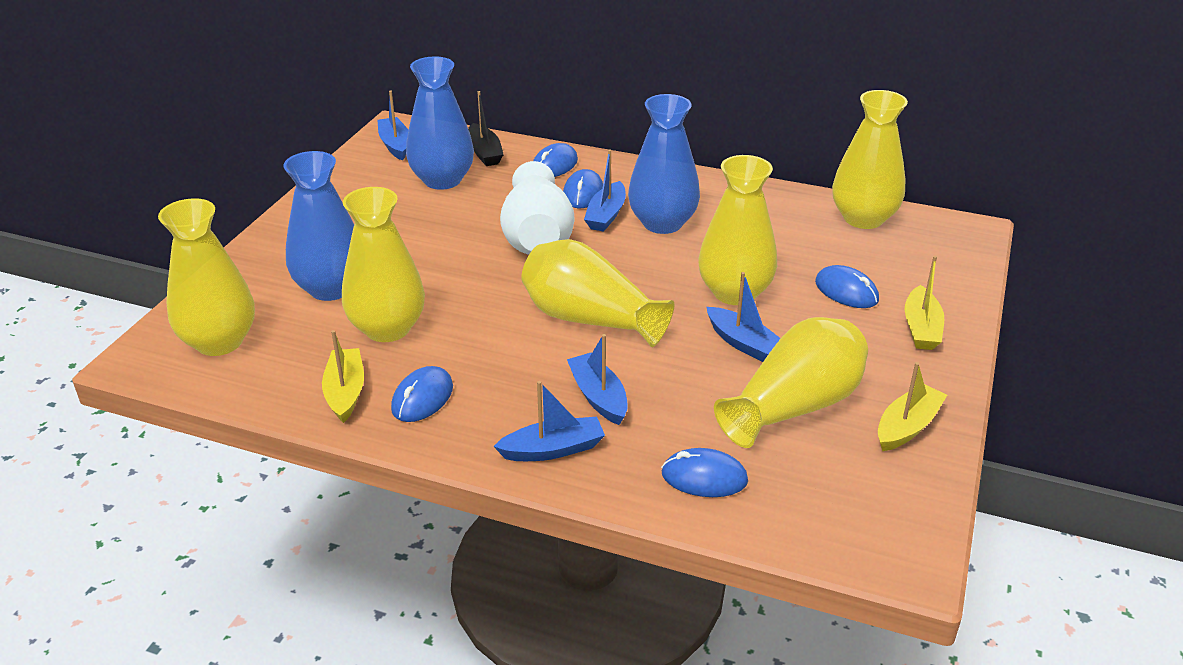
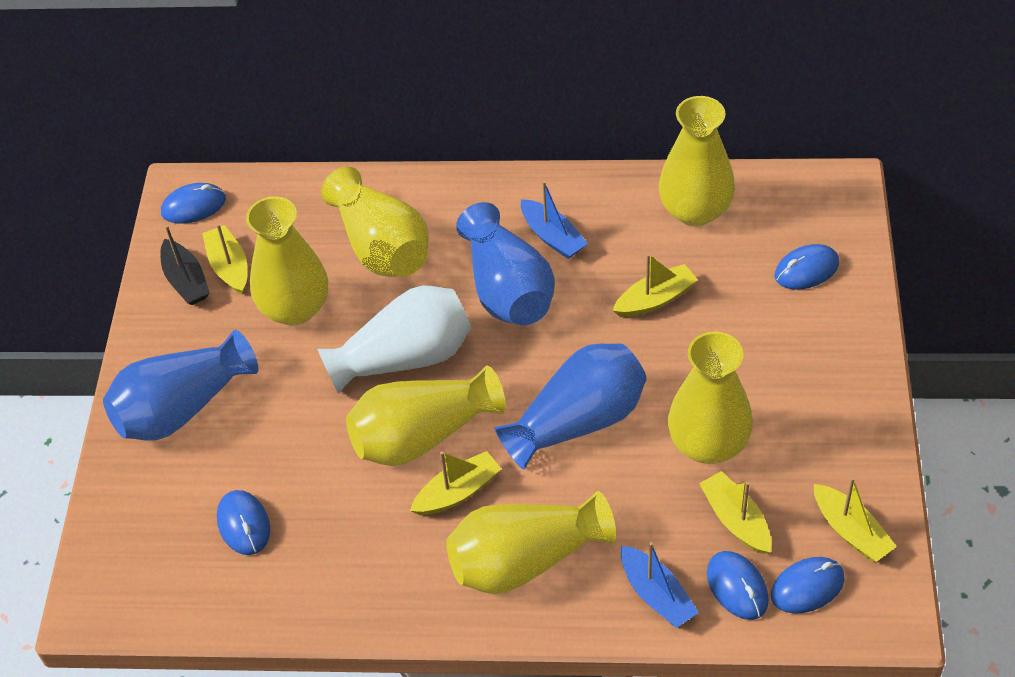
blue boat: [377,91,409,161] [493,381,605,461] [567,334,628,425] [584,149,626,232] [707,272,781,362] = 5 -> [521,181,588,259] [621,542,699,628] = 2
yellow boat: [322,330,364,423] [878,362,947,451] [905,256,944,350] = 3 -> [202,224,248,295] [410,451,501,515] [612,254,698,317] [699,471,771,554] [814,477,897,562] = 5

